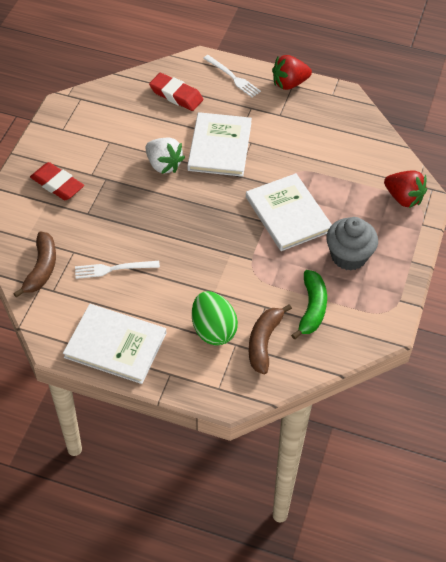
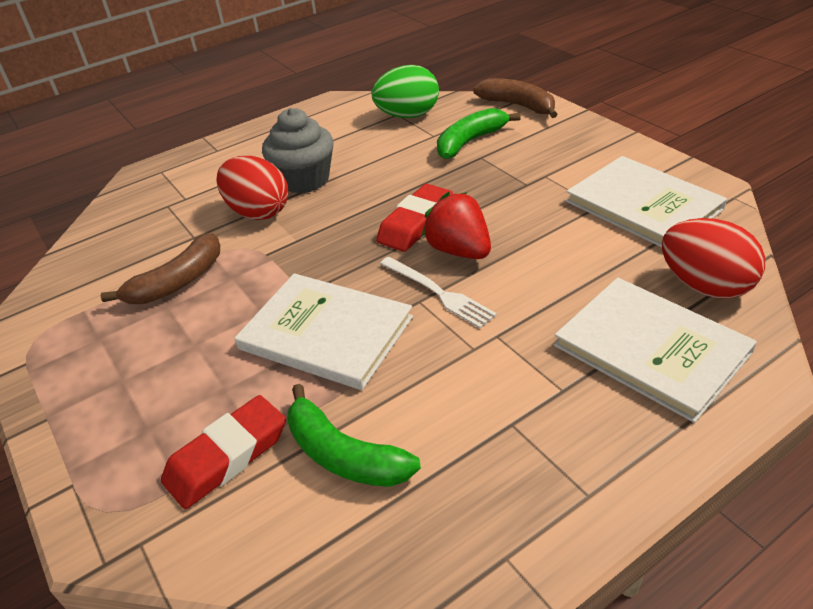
green banana: [291,270,327,339] = 1 -> [288,384,421,487] [437,108,521,159] = 2
red egg: none = 0 -> [217,156,288,220] [662,218,765,299] = 2
red strawberry: [272,55,312,90] [384,170,427,208] = 2 -> [422,192,491,259] = 1
white fork: [75,261,160,279] [203,55,261,98] = 2 -> [380,257,497,328] = 1
white strawberry: [145,138,185,174] = 1 -> none = 0

